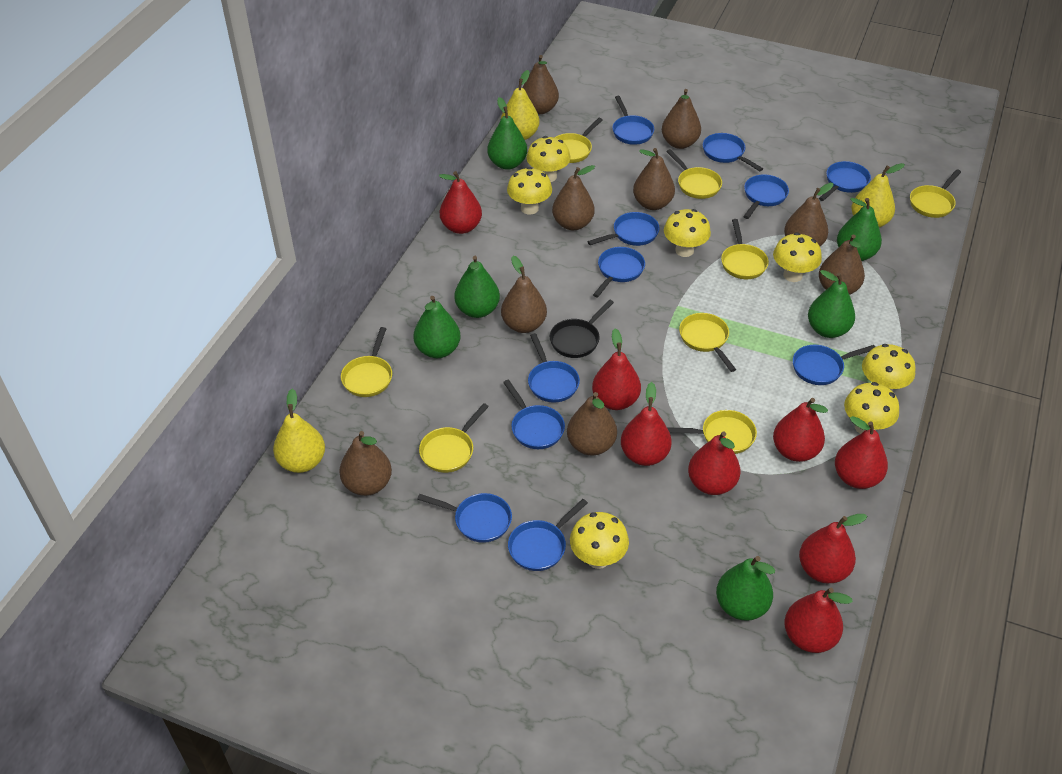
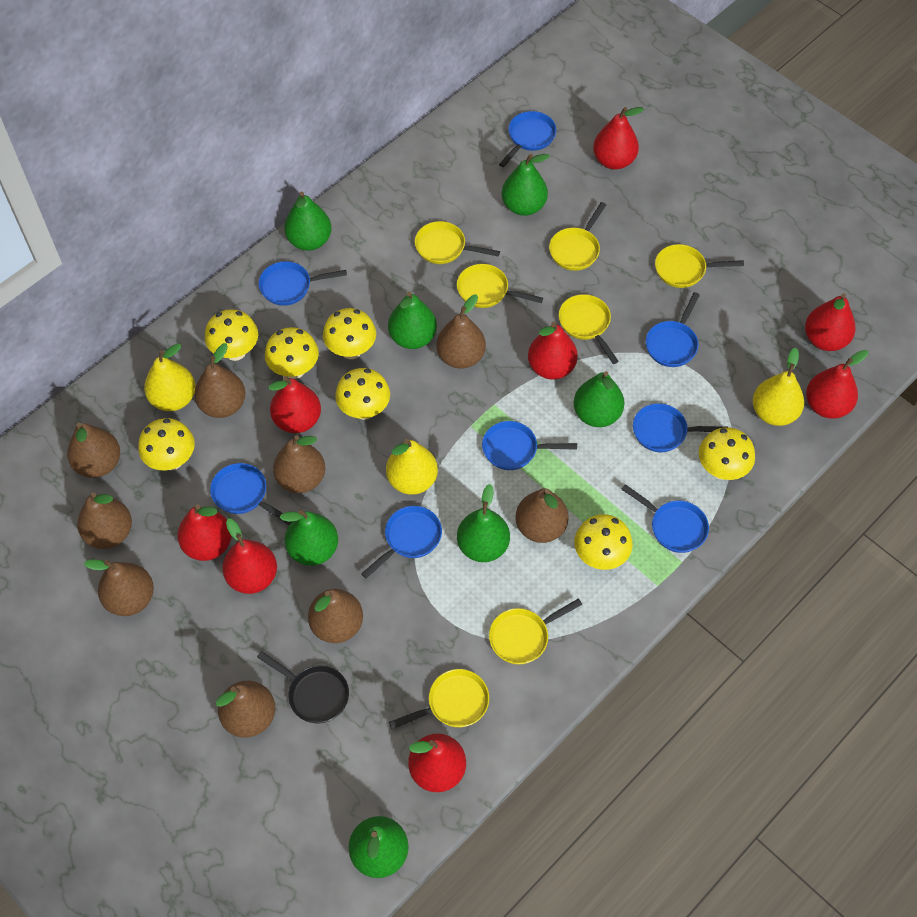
blue pan: [417,493,512,543] [503,380,565,449] [508,499,588,571] [528,333,580,403] [587,212,659,246] [593,247,645,297] [612,96,654,145] [703,133,763,171] [743,174,789,219] [793,345,875,385] [819,161,871,201] = 11 -> [210,463,292,525] [259,261,347,306] [361,506,442,579] [482,421,577,470] [499,111,556,167] [621,484,709,553] [633,403,724,452] [646,292,700,367] = 8
green pear: [413,296,460,358] [454,256,500,318] [487,97,527,170] [716,556,775,621] [808,270,855,338] [837,198,882,261] = 6 -> [279,509,338,566] [284,192,332,251] [349,816,408,878] [388,292,437,349] [457,484,510,562] [502,154,550,216] [574,371,624,427] = 7
yellow pan: [341,327,392,397] [419,403,489,473] [554,118,603,163] [666,149,722,199] [667,410,757,454] [679,313,736,372] [721,219,769,279] [910,169,961,218] = 8 -> [389,669,489,729] [415,221,500,264] [457,264,543,308] [489,598,582,665] [549,202,606,271] [559,294,619,364] [655,244,744,288] = 7

